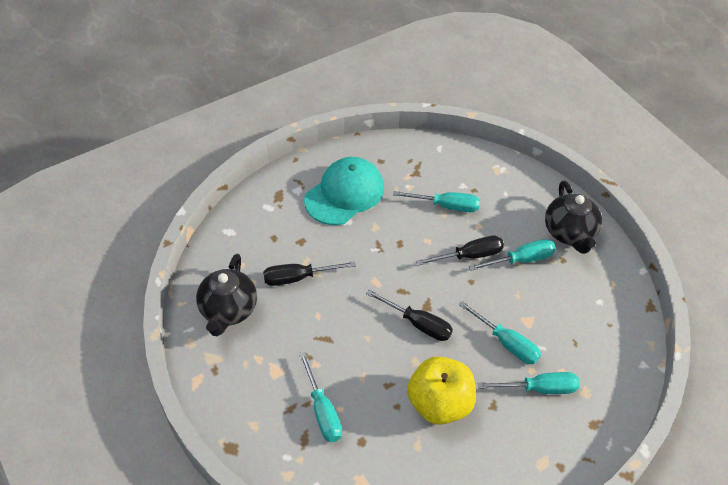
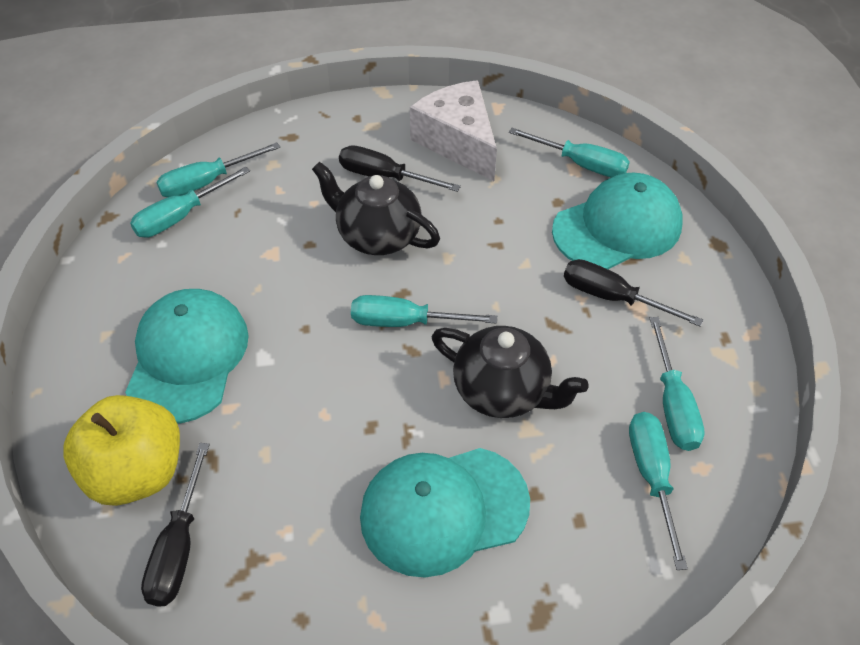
turquoise cap: [304,157,384,225] = 1 -> [125,289,249,424] [360,448,530,577] [552,173,683,269] = 3
turquoise screwdriver: [299,352,342,442] [393,191,480,212] [458,301,541,364] [469,239,556,271] [478,372,580,394] = 5 -> [130,166,250,238] [156,142,280,198] [351,295,497,327] [509,128,630,177] [629,412,688,570] [650,317,705,451] = 6
white cheese: none = 0 -> [410,80,497,181] = 1

